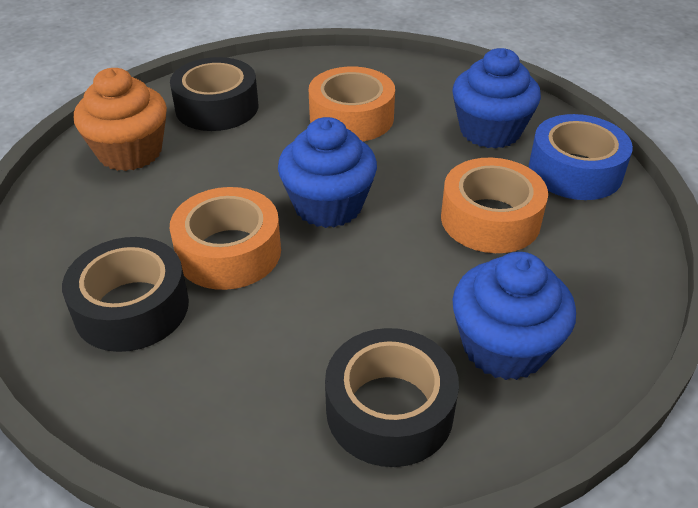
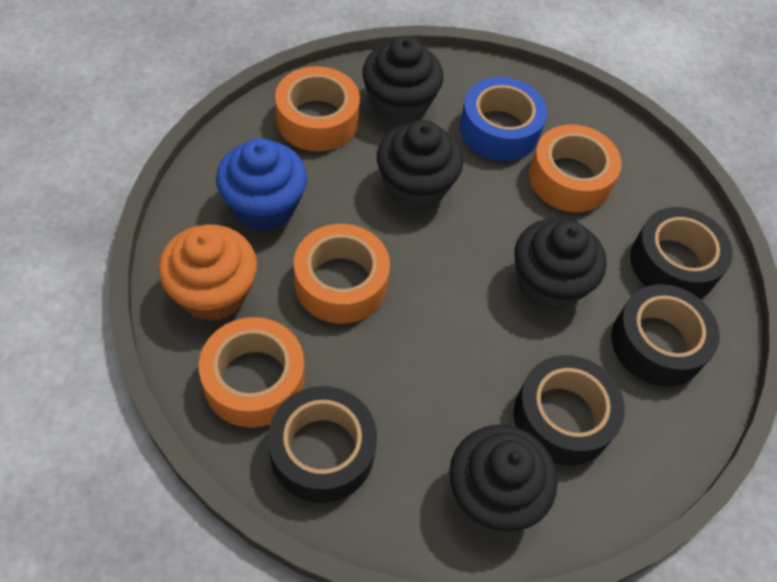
black cupcake: none = 0 -> [362,36,443,125] [377,120,463,211] [449,425,558,532] [514,218,607,311] = 4
black tape: [62,237,189,352] [170,57,258,131] [325,328,459,467] = 3 -> [268,386,377,503] [514,355,625,466] [611,284,720,387] [630,207,733,299] = 4
blue cupcake: [278,117,377,228] [452,48,541,149] [452,252,576,380] = 3 -> [216,138,307,231] = 1
orange tape: [170,187,281,290] [309,66,395,141] [441,158,548,253] = 3 -> [199,317,305,428] [275,66,360,152] [294,224,390,324] [529,125,622,212] = 4

